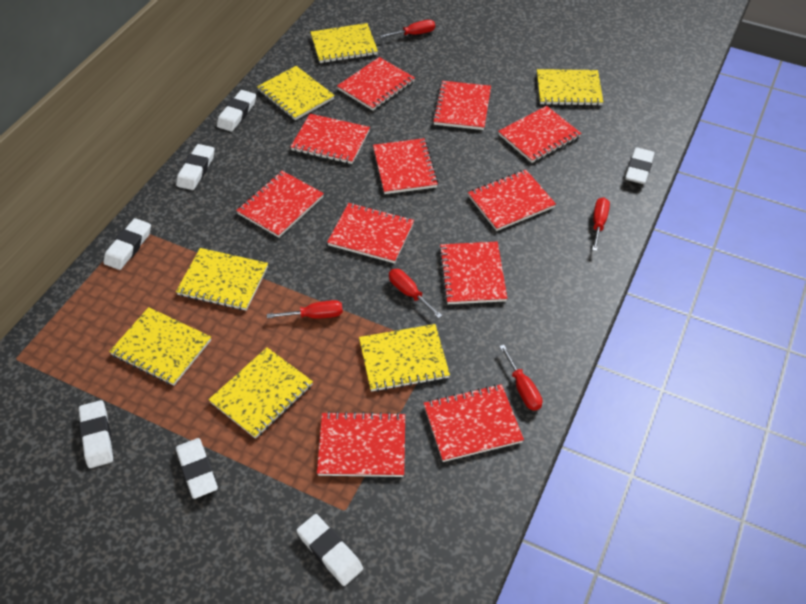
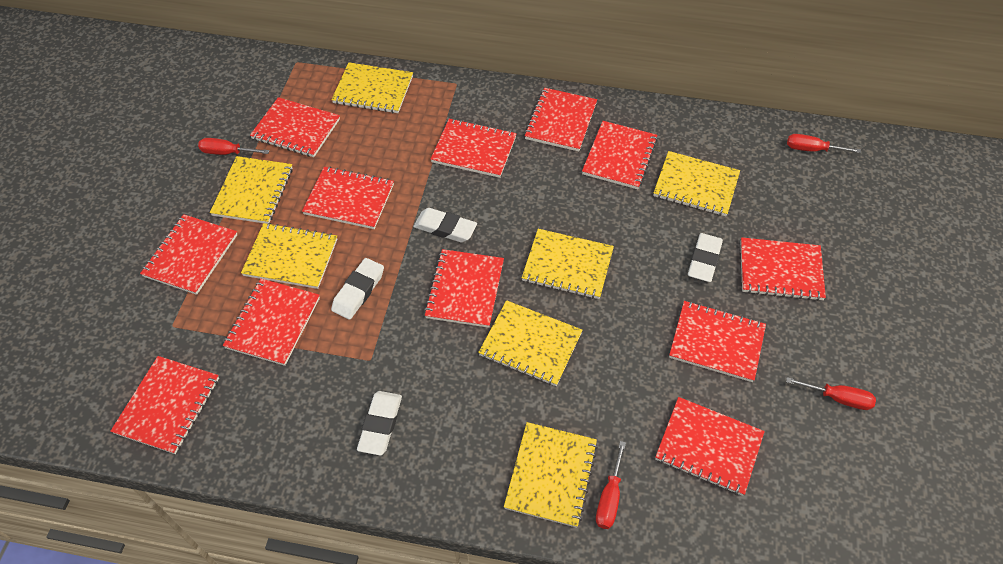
red notebook: [236,171,324,238] [290,114,370,164] [317,411,405,477] [327,203,414,263] [337,57,415,111] [373,138,438,194] [424,384,524,462] [432,81,491,130] [439,242,508,304] [468,170,556,231] [498,106,581,163] = 11 -> [111,356,219,454] [140,214,238,295] [223,279,320,366] [250,97,340,157] [302,166,394,229] [424,249,504,328] [431,118,517,178] [524,88,597,151] [582,121,658,189] [655,397,765,496] [669,301,766,382] [741,237,826,301] = 12
red screwdriver: [267,300,343,319] [380,20,435,38] [389,269,442,318] [499,345,542,411] [592,197,610,251] = 5 -> [198,138,270,155] [596,441,626,529] [786,377,876,410] [787,134,861,153] = 4
white eraser: [79,400,113,468] [103,218,151,270] [176,144,214,190] [176,438,218,499] [217,90,256,132] [297,514,363,586] [625,147,655,184] = 7 -> [331,258,384,320] [357,391,402,455] [413,208,477,243] [688,233,723,282] = 4

